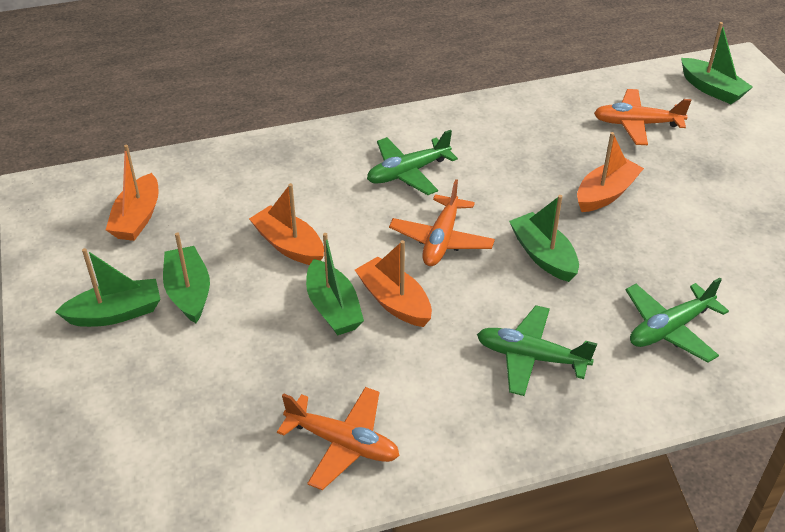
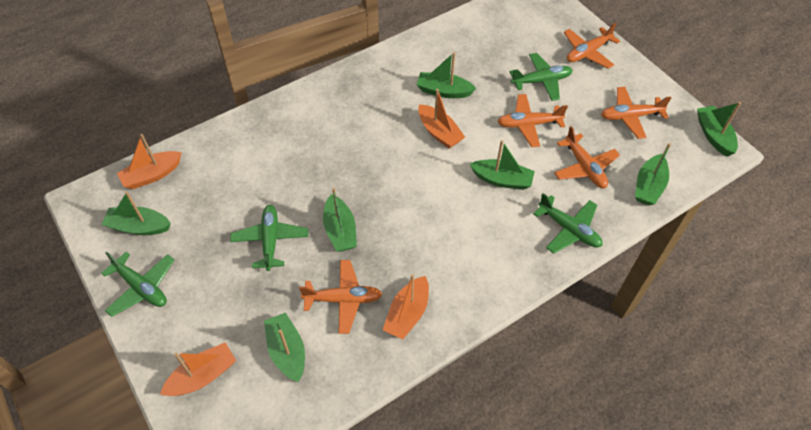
green boat: [55,248,161,327] [163,232,210,323] [306,233,364,335] [509,195,579,282] [681,22,753,104] = 5 -> [102,191,171,235] [264,312,305,382] [323,188,357,252] [417,52,476,98] [470,140,535,190] [635,143,671,205] [697,102,741,156] = 7
green plane: [367,130,458,195] [477,305,597,396] [626,278,729,363] = 3 -> [101,252,174,317] [230,205,308,271] [510,53,573,101] [533,193,603,254] = 4
orange plane: [277,387,400,490] [389,179,495,266] [594,89,692,145] = 3 -> [299,260,382,334] [497,94,568,147] [554,126,620,188] [564,23,620,69] [601,87,671,139] = 5

